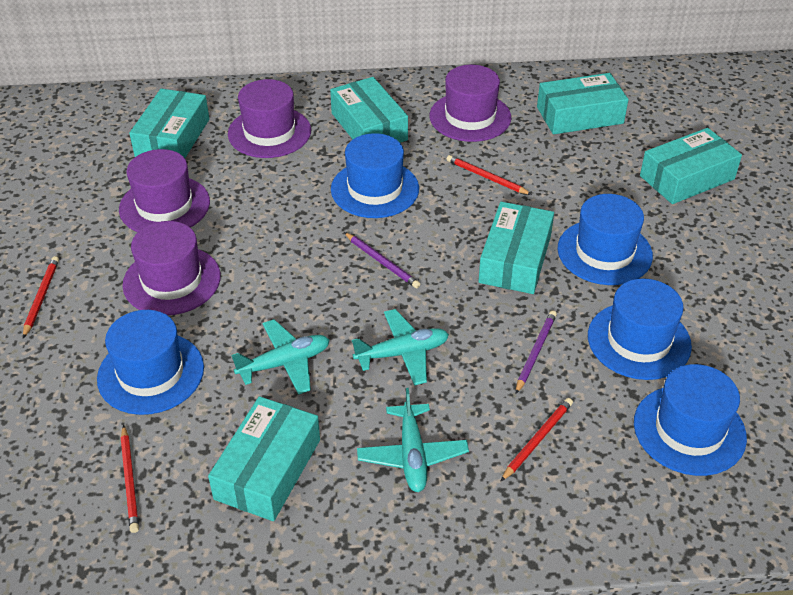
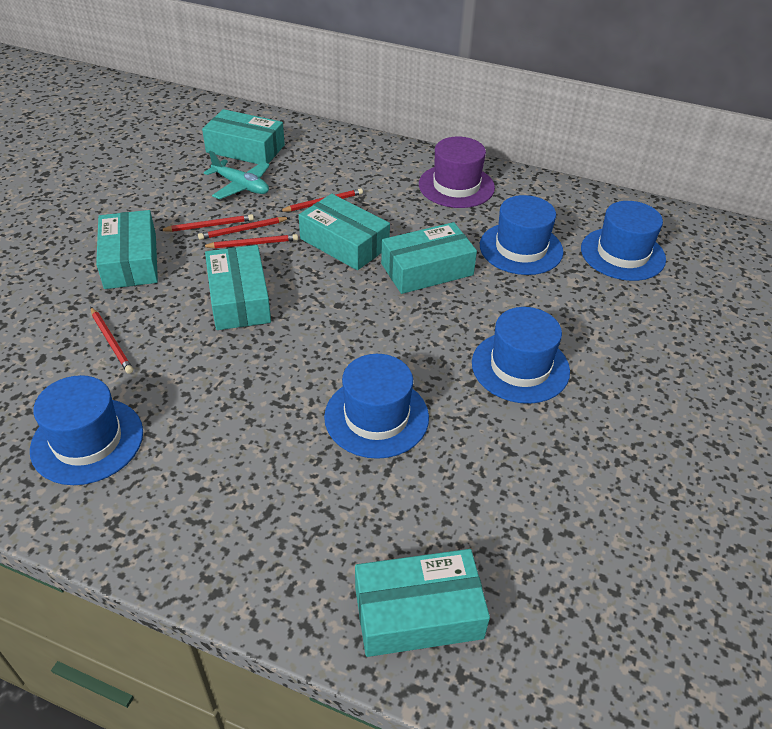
purple hat: [119,149,210,232] [122,221,221,315] [228,79,311,158] [430,65,511,142] = 4 -> [419,136,495,208] = 1
purple pencil: [344,232,420,288] [516,311,557,394] = 2 -> none = 0
red pencil: [23,256,59,338] [121,425,139,533] [447,155,532,195] [500,398,573,482] = 4 -> [91,307,133,374] [159,214,254,232] [198,217,290,240] [201,234,298,248] [280,188,363,212] = 5
turquoise plane: [232,319,329,395] [352,309,449,385] [357,388,469,492] = 3 -> [204,151,270,199] = 1

